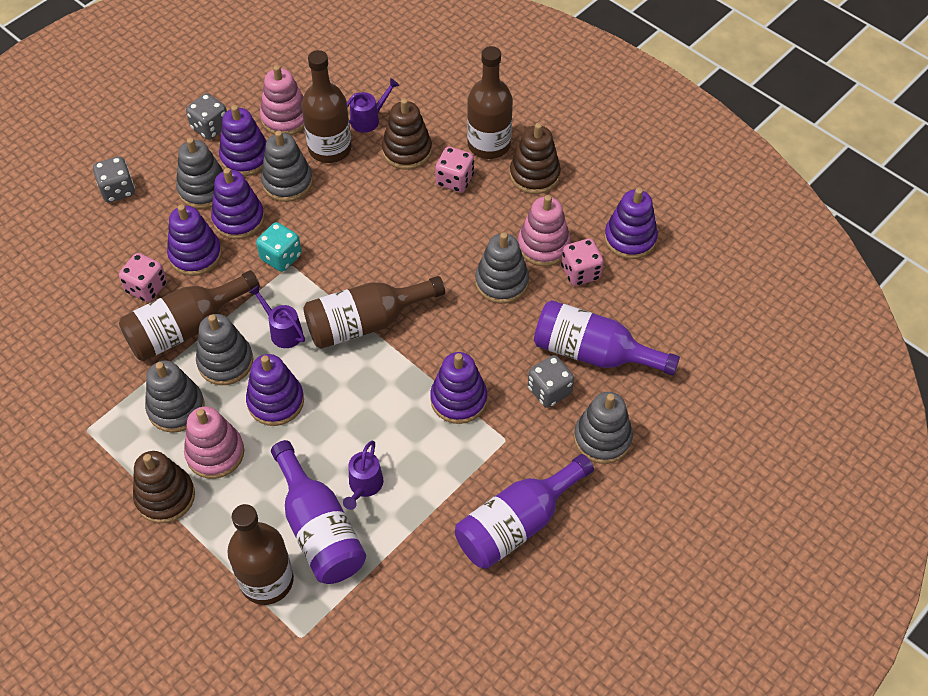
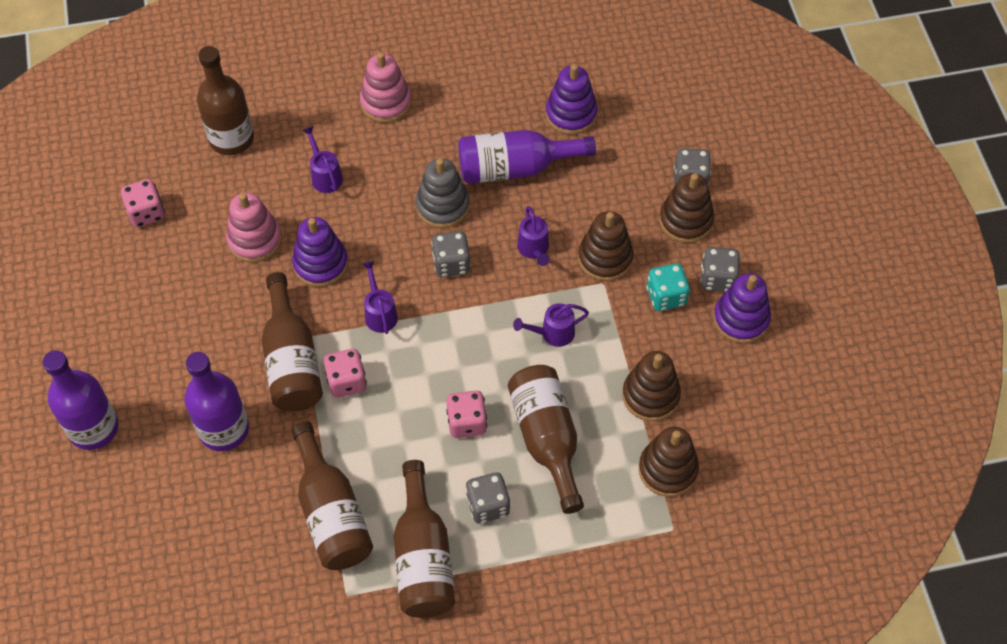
brown stacking toy: [133,451,195,523] [382,98,432,170] [510,123,561,194] = 3 -> [578,211,634,281] [622,351,681,421] [639,426,699,497] [659,173,714,243] = 4
grey dice: [93,156,135,203] [186,93,227,140] [528,355,574,408] = 3 -> [431,231,471,277] [465,472,510,523] [674,148,711,186] [700,247,740,292] = 4
grey stacking toy: [145,361,205,433] [176,138,224,209] [196,314,253,385] [261,130,313,202] [475,232,529,304] [574,392,633,464] = 6 -> [416,158,470,228] = 1
pink stacking toy: [184,406,244,479] [260,65,304,135] [518,195,571,266] = 3 -> [226,193,282,263] [360,52,412,123] = 2
purple stacking toy: [167,205,222,276] [211,168,265,239] [219,105,267,176] [246,354,304,426] [430,352,487,424] [604,188,658,259] = 6 -> [292,217,348,287] [546,64,598,135] [713,273,771,343] = 3
purple watering can: [249,285,305,348] [343,441,384,510] [347,78,399,133] = 3 -> [302,126,343,193] [362,261,398,334] [513,303,589,347] [517,206,550,266] = 4

